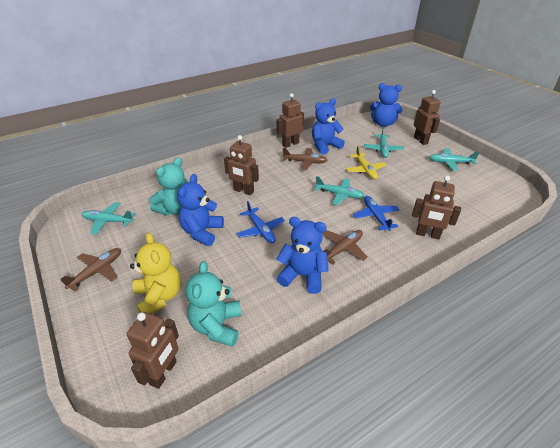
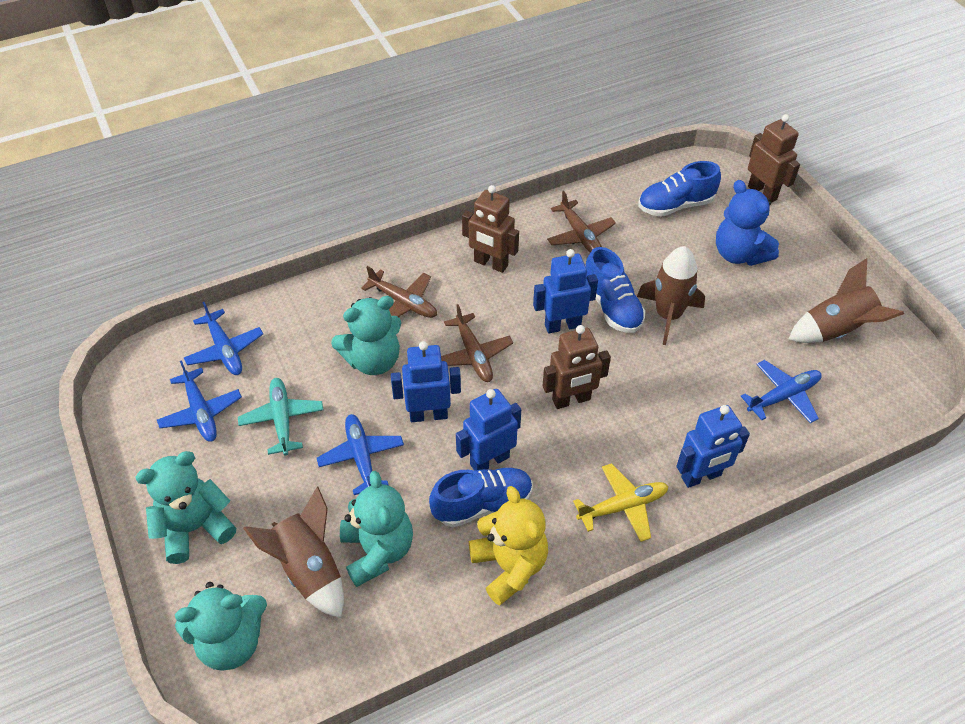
blue plane: [237,201,285,243] [353,196,400,231] = 2 -> [157,360,242,442] [184,302,263,375] [317,414,404,495] [741,360,822,423] = 4
blue robot: none = 0 -> [391,341,461,422] [456,389,521,470] [533,249,598,334] [676,405,750,488] = 4
blue shoe: none = 0 -> [429,467,533,527] [585,247,646,333] [639,161,721,217] = 3
blue teddy bear: [177,174,224,246] [276,217,329,294] [312,99,345,155] [370,83,402,127] = 4 -> [716,180,779,266] = 1
brown robot: [127,312,179,389] [224,135,259,195] [276,93,304,148] [412,175,461,240] [413,90,441,145] = 5 -> [462,185,519,273] [543,325,611,409] [748,114,800,203] = 3
brown rocket: none = 0 -> [243,486,344,618] [637,246,705,345] [789,258,904,343] = 3
turquoise plane: [82,202,136,235] [314,176,365,205] [364,127,404,158] [429,148,479,171] = 4 -> [238,378,324,456] = 1
turquoise teddy bear: [150,157,188,215] [186,261,242,347] = 2 -> [135,451,236,564] [175,582,267,671] [331,296,401,375] [340,471,413,587] = 4

